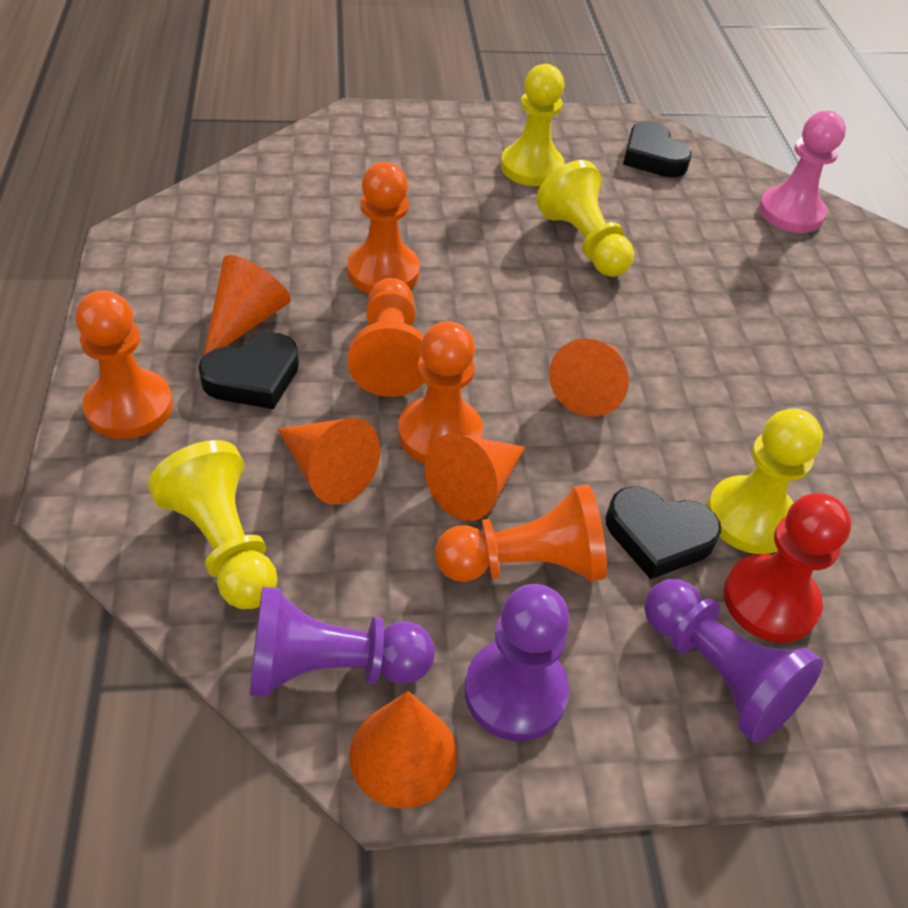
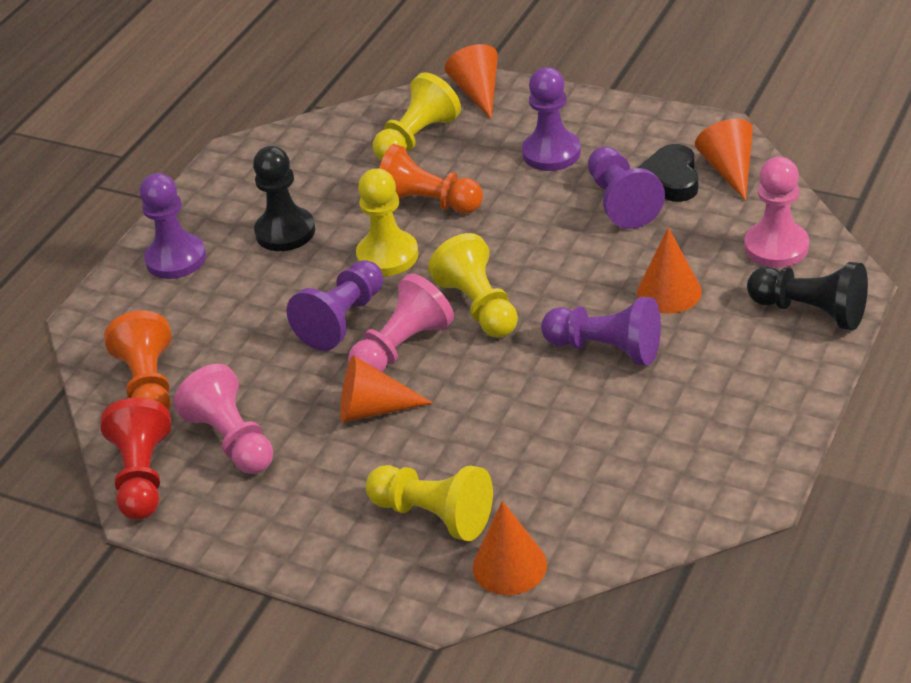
black heart: [198,332,299,409] [606,486,721,579] [623,121,692,177] = 3 -> [638,144,698,202] = 1
black pawn: none = 0 -> [253,146,315,251] [747,262,868,330] = 2
orange pawn: [75,290,173,439] [347,162,420,294] [348,278,424,397] [398,321,483,464] [435,485,607,582] = 5 -> [104,310,171,410] [379,144,483,213] = 2
pink pawn: [759,111,846,233] = 1 -> [174,364,273,474] [348,273,454,372] [744,157,809,268] = 3
purple pawn: [249,587,435,697] [465,584,570,741] [644,579,823,743] = 3 -> [140,173,206,279] [287,260,383,351] [522,67,581,171] [541,297,661,365] [588,147,665,229] = 5

